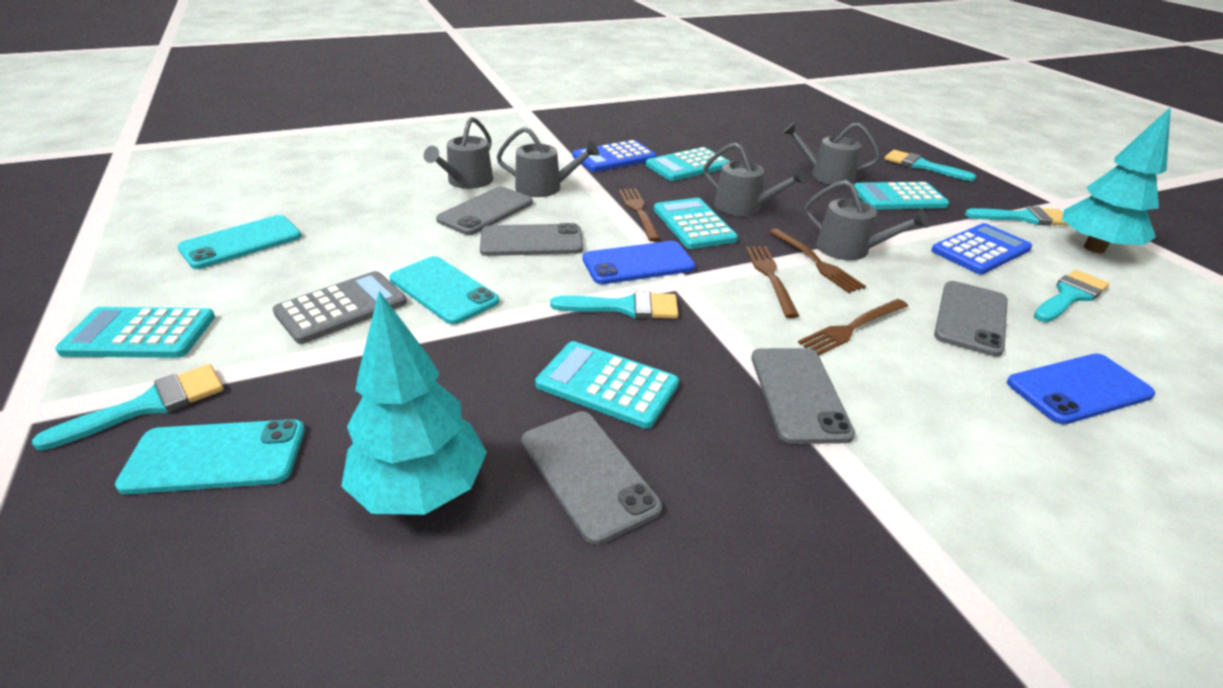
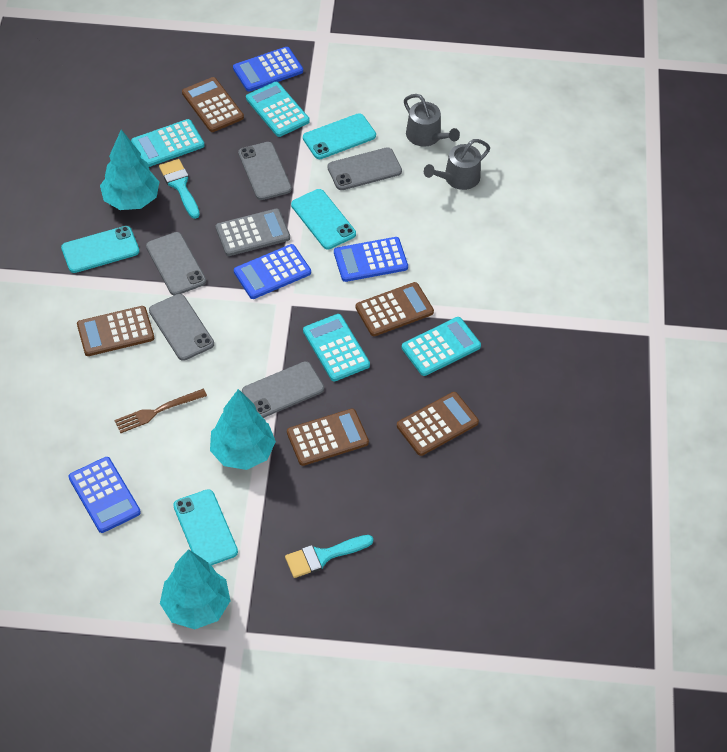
blue calculator: [572,140,657,172] [931,223,1032,275] = 2 -> [68,457,141,533] [233,47,303,92] [234,244,311,299] [334,237,408,282] = 4
blue phone: [583,241,695,284] [1007,354,1155,424] = 2 -> none = 0
brown calculator: none = 0 -> [77,306,154,356] [182,77,244,132] [287,409,369,466] [355,282,434,336] [397,392,479,456] = 5
brown fork: [618,188,661,242] [746,246,799,318] [769,228,866,293] [798,299,908,355] = 4 -> [114,389,207,433] = 1
grey watering can: [424,117,493,189] [496,127,600,197] [703,142,807,216] [782,122,880,186] [805,180,929,260] = 5 -> [404,94,460,147] [424,139,490,190] = 2
turquoise brush: [32,364,224,451] [550,291,678,319] [884,150,976,181] [965,206,1070,226] [1034,270,1109,322] = 5 -> [159,159,200,219] [285,535,373,578] = 2
turquoise calculator: [55,307,215,358] [535,341,679,429] [646,147,729,181] [654,198,738,249] [854,182,949,209] = 5 -> [131,119,205,167] [246,82,310,137] [303,314,370,381] [402,317,481,376] = 4
turquoise phone: [115,419,305,494] [177,215,302,269] [390,256,499,324] = 3 -> [61,226,139,273] [173,489,238,565] [291,189,356,250] [303,113,376,159] = 4
turquoise tree: [341,291,487,515] [1062,107,1171,253] = 2 -> [100,130,159,210] [160,549,230,629] [210,389,276,470] = 3

